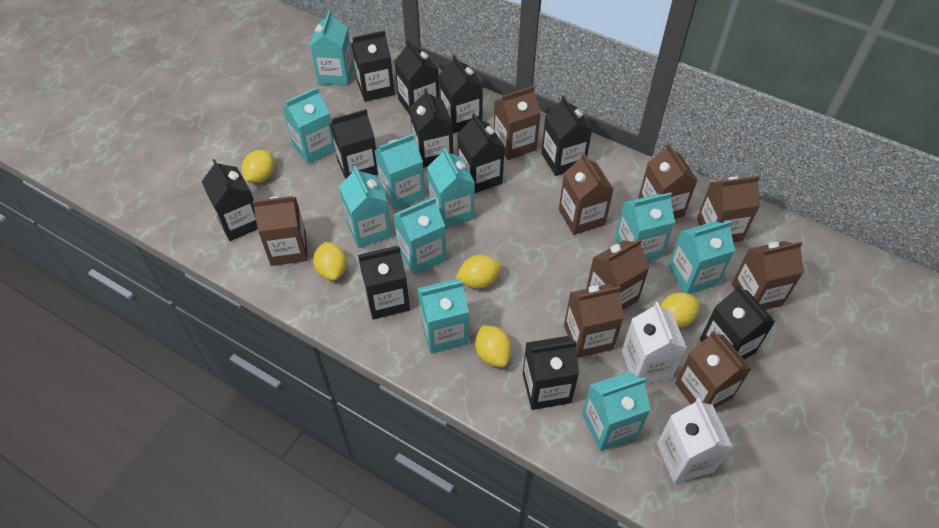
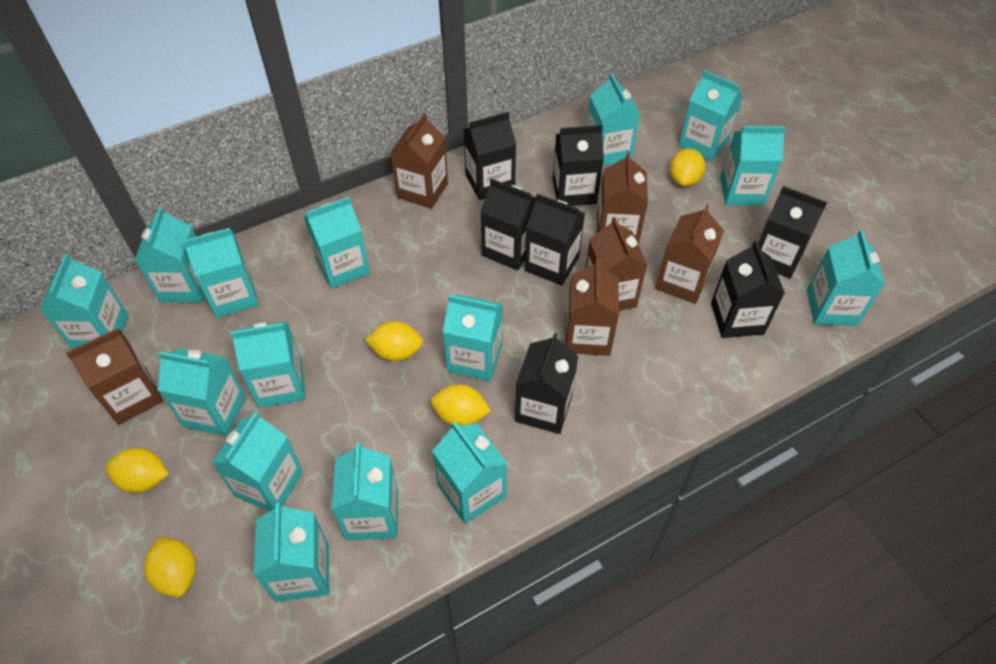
black carton: [202,159,257,241] [330,109,378,179] [351,31,395,102] [358,246,410,319] [394,40,440,115] [409,88,453,168] [439,55,483,134] [457,113,505,193] [523,336,579,410] [541,96,592,176] [700,285,775,359] = 11 -> [463,112,516,200] [480,178,536,270] [515,333,578,434] [525,194,585,285] [553,125,604,206] [711,241,785,338] [758,186,827,279] = 7
brown carton: [252,196,308,266] [494,86,541,160] [559,153,614,235] [564,284,624,358] [586,239,650,310] [638,143,698,219] [675,331,752,408] [697,176,760,242] [732,241,804,310] = 9 -> [66,328,163,425] [390,113,448,209] [566,258,619,356] [586,217,647,311] [597,152,648,245] [655,205,724,304] = 6
turquoise carton: [282,87,335,164] [310,11,354,86] [339,166,392,248] [374,134,425,210] [393,197,446,275] [417,279,469,354] [427,147,475,228] [582,372,651,451] [615,192,675,261] [668,221,735,294] = 10 -> [40,254,128,349] [135,207,204,303] [158,348,246,436] [183,228,259,318] [212,412,303,511] [230,321,306,408] [254,502,329,602] [304,197,370,289] [332,442,398,540] [432,421,508,524] [443,294,503,381] [587,73,640,166] [679,70,743,161] [720,126,786,206] [807,229,885,326] = 15
white carton: [622,302,687,384] [657,398,733,483] = 2 -> none = 0

